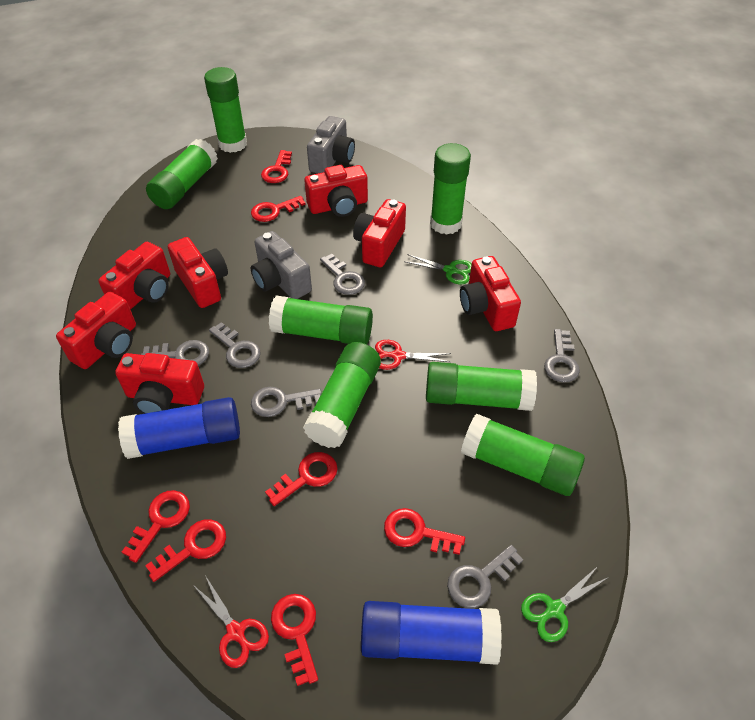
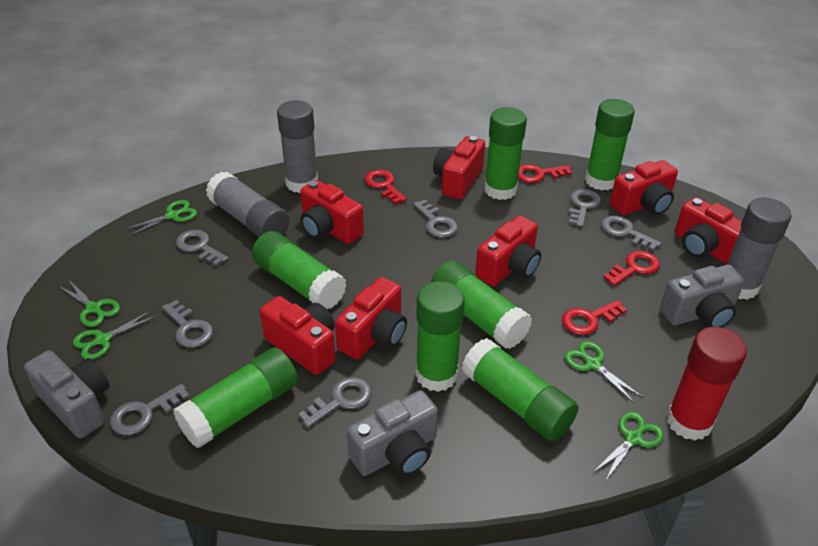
blue glue stick: [118,397,240,459] [361,601,502,665] = 2 -> none = 0
green scissors: [406,254,472,284] [521,566,609,642] = 2 -> [58,279,120,327] [73,309,157,360] [124,200,197,236] [565,341,643,404] [593,412,664,481] = 5
grey camera: [250,231,312,299] [307,116,355,173] = 2 -> [24,350,109,439] [347,390,438,476] [660,265,745,327] = 3
grey glue stick: none = 0 -> [206,172,289,237] [277,100,318,193] [727,198,792,300] = 3
grey key: [141,340,209,366] [209,322,260,368] [251,387,322,417] [320,254,365,295] [447,545,523,608] [544,329,580,383] = 6 -> [110,384,190,435] [162,300,213,348] [176,230,228,266] [298,377,371,428] [413,200,458,238] [569,189,601,227] [601,215,661,251] = 7
red glue stick: none = 0 -> [667,327,747,441] = 1
red key: [122,490,190,563] [145,519,226,582] [251,196,306,222] [261,150,292,183] [265,452,338,506] [271,594,318,686] [384,508,465,555] = 7 -> [365,170,407,204] [518,164,572,183] [562,300,627,335] [603,251,660,286] = 4
red scissors: [193,575,269,668] [375,340,451,370] = 2 -> none = 0

